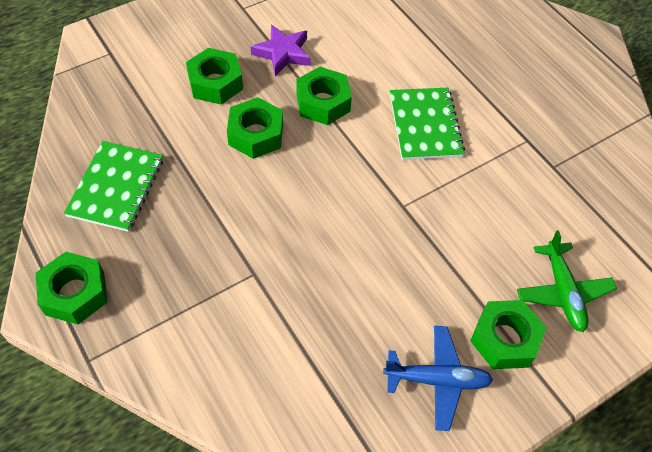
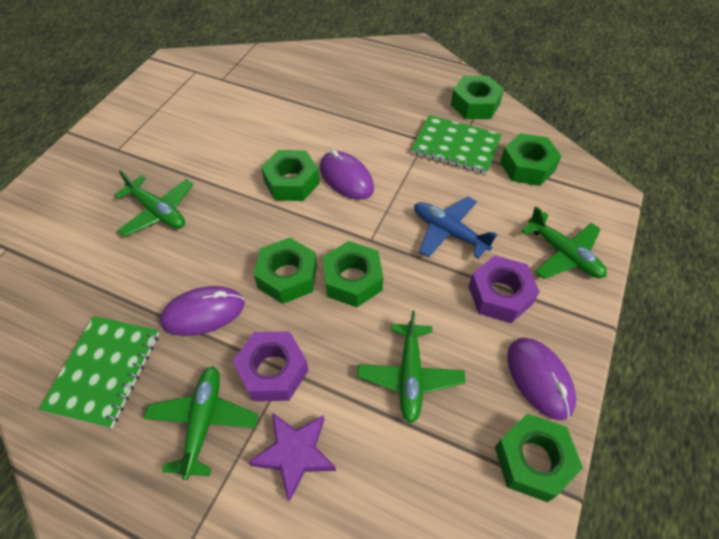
green nut: [36,252,108,324] [186,48,243,104] [227,97,283,159] [296,67,352,125] [470,300,547,369] = 5 -> [254,238,317,304] [261,150,320,201] [323,241,383,307] [451,75,504,119] [495,414,583,502] [500,133,562,186] = 6
green plane: [517,230,617,332] = 1 -> [114,170,193,237] [144,366,258,480] [357,311,465,423] [521,206,607,279] = 4
purple mouse: none = 0 -> [160,286,244,336] [320,150,374,200] [507,337,576,420] = 3
purple nut: none = 0 -> [233,331,309,401] [469,256,540,323] = 2

